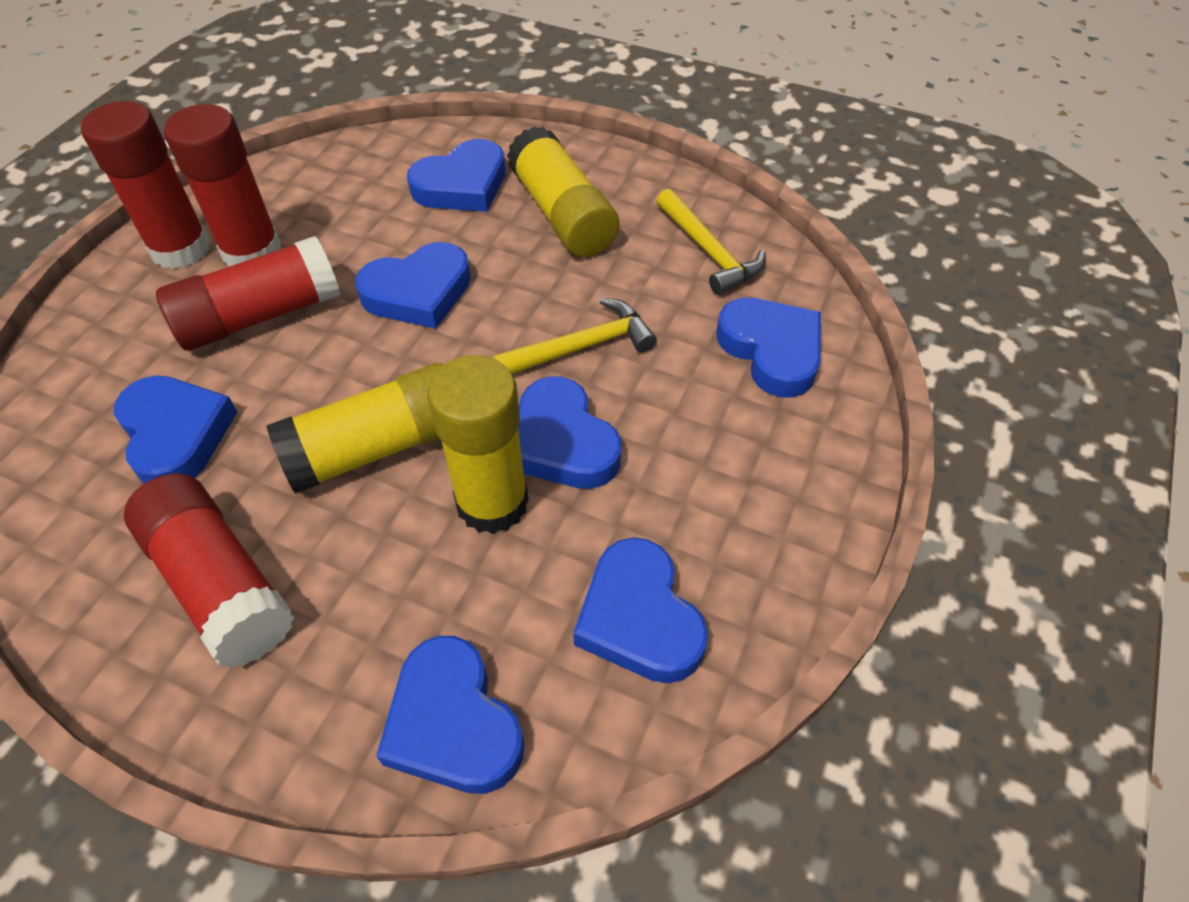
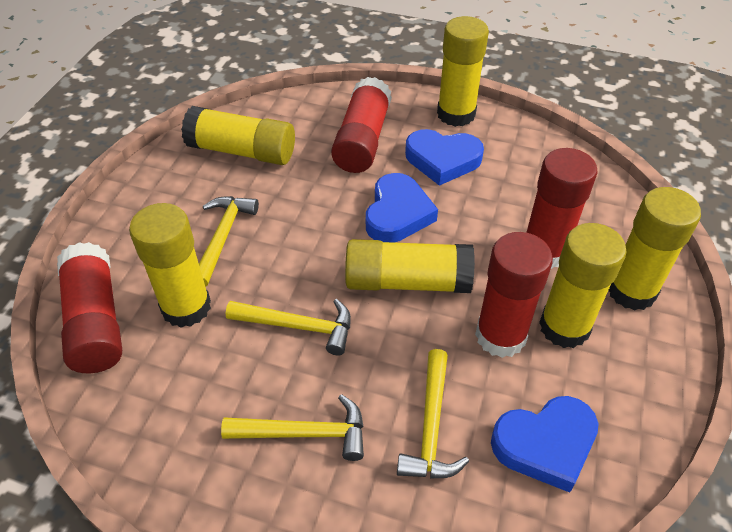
blue heart: [114,375,237,484] [355,242,471,329] [376,636,524,794] [407,139,506,212] [518,376,622,489] [573,537,708,683] [716,298,821,398] = 7 -> [366,173,438,243] [405,129,484,186] [491,396,599,493] = 3
yellow glue stick: [266,363,443,494] [427,355,529,534] [507,126,619,257] = 3 -> [129,203,211,328] [181,106,295,165] [345,239,475,293] [437,16,489,127] [539,223,626,348] [608,187,701,311] = 6
yellow hammer: [493,298,657,374] [656,189,766,295] = 2 -> [199,196,259,287] [221,394,364,461] [226,299,351,356] [397,349,469,479] = 4

